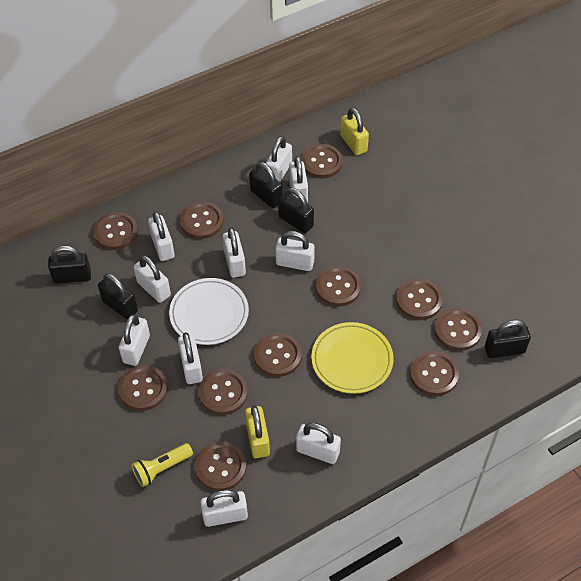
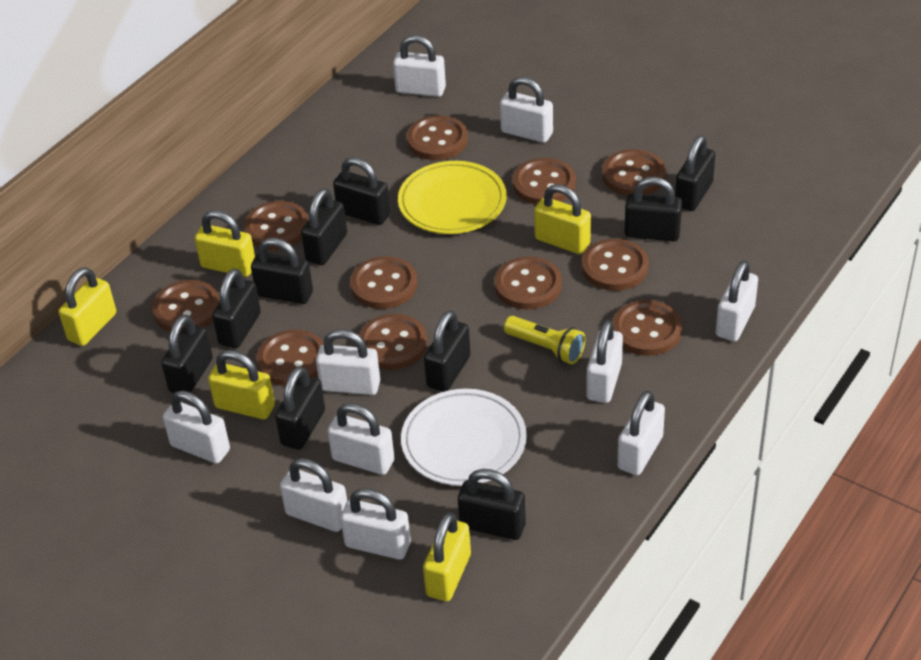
black padlock: [48,245,91,284] [98,273,138,319] [249,162,283,208] [278,188,314,233] [485,320,531,358] = 5 -> [161,315,213,393] [212,269,261,348] [251,238,313,304] [275,366,325,450] [301,188,347,265] [333,157,390,225] [424,310,471,392] [458,469,526,540] [624,177,682,241] [675,135,715,211] = 10
yellow padlock: [245,405,270,458] [340,108,369,155] = 2 -> [58,267,116,346] [195,210,255,277] [208,350,275,419] [423,512,471,601] [534,184,591,254] = 5

